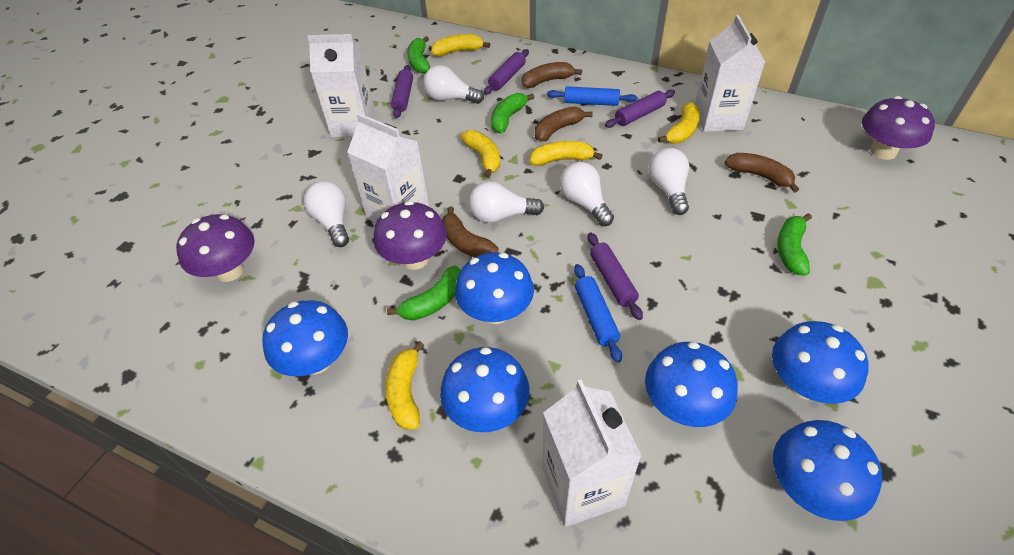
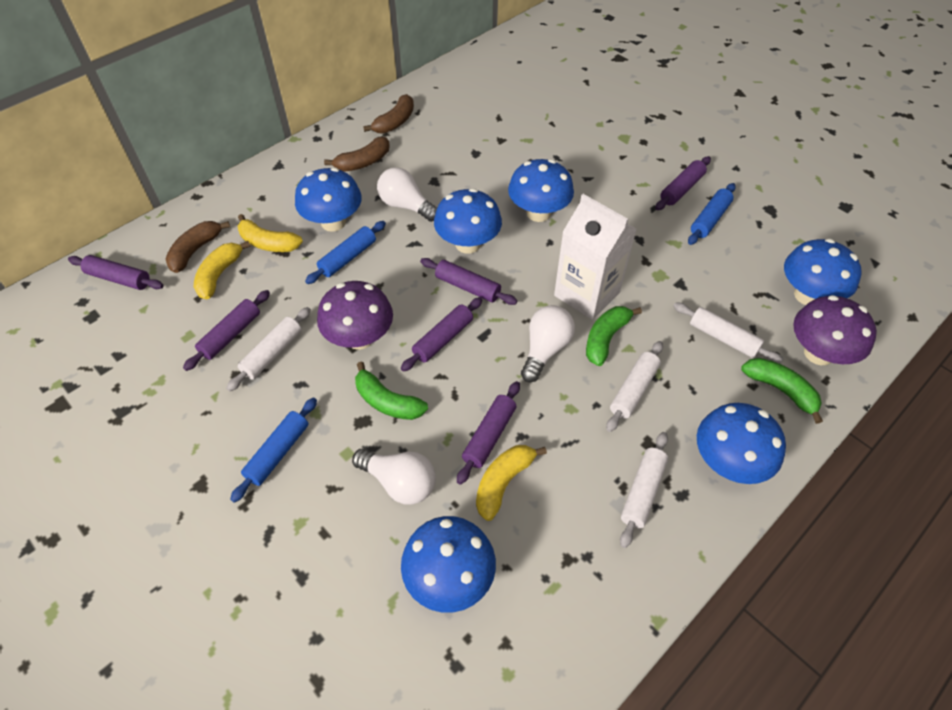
blue rolling pin: [547,86,637,106] [574,264,622,362] = 2 -> [230,397,317,503] [305,221,386,284] [688,183,736,245] = 3
brown banana: [442,206,498,257] [522,62,582,88] [535,106,593,142] [725,153,799,193] = 4 -> [166,221,230,273] [324,137,390,172] [363,94,414,134] = 3
green banana: [387,266,461,320] [407,36,430,73] [491,93,534,133] [777,213,812,276] = 4 -> [355,361,428,420] [586,306,642,366] [741,358,823,424] = 3
purple mushroom: [176,214,255,282] [373,201,447,270] [862,96,935,160] = 3 -> [317,281,393,350] [793,295,877,365] = 2
purple rolling pin: [391,65,413,118] [484,49,529,94] [588,233,643,320] [605,90,675,128] = 4 -> [68,255,163,290] [183,290,270,371] [401,297,482,372] [420,258,517,305] [457,381,520,485] [655,156,711,210] = 6
white carton: [307,34,375,137] [347,113,429,223] [542,379,642,527] [695,15,765,132] = 4 -> [554,194,637,320] = 1
white light bulb: [304,181,349,247] [423,65,484,104] [469,181,544,223] [560,162,614,226] [648,148,689,215] = 5 -> [352,449,436,505] [377,167,437,222] [521,305,575,382] = 3
white rolling pin: none = 0 -> [226,307,311,391] [606,341,663,432] [620,432,668,548] [673,303,783,363] = 4
yellow banana: [385,341,424,430] [431,34,490,56] [461,130,500,178] [530,141,603,166] [658,102,700,144] = 5 -> [194,241,251,300] [238,214,303,252] [476,445,547,521] = 3

